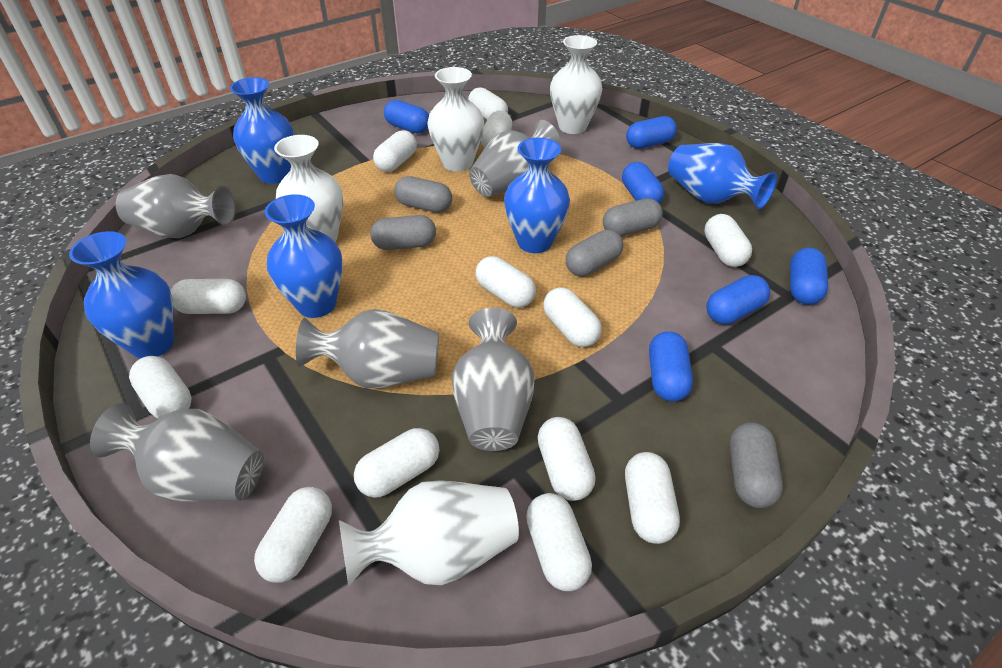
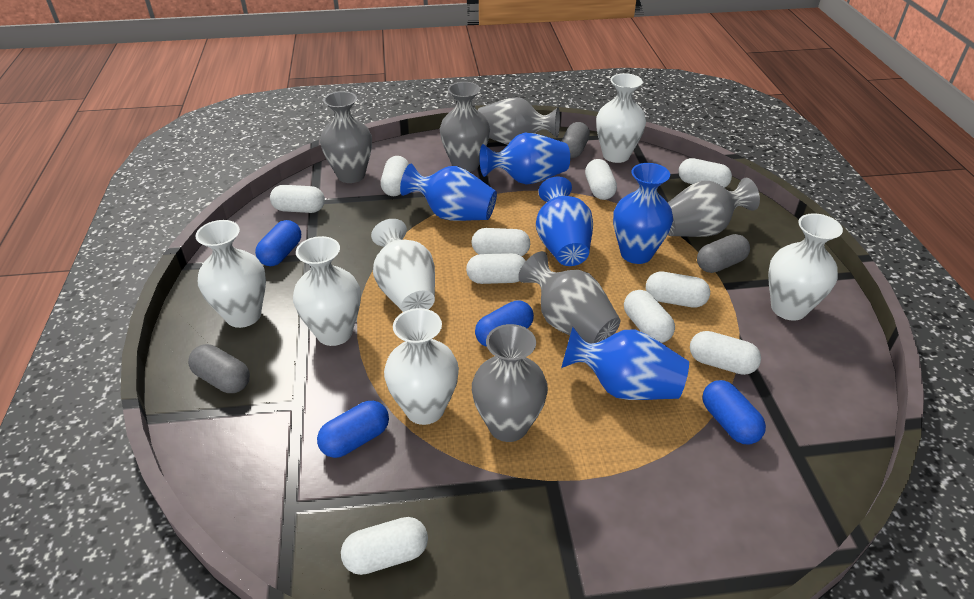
blue capsule: [384,100,429,133] [622,162,664,204] [626,116,677,149] [649,331,693,402] [707,275,770,324] [790,248,828,305] = 6 -> [255,220,301,266] [317,401,389,458] [475,300,534,347] [702,380,766,444] = 4
grey capsule: [370,215,436,250] [394,176,452,213] [566,229,623,276] [603,198,663,237] [730,422,783,508] = 5 -> [188,344,250,393] [561,122,590,158] [697,234,750,273] = 3
grey vase: [90,403,264,502] [116,174,236,238] [296,309,439,388] [452,308,535,451] [469,120,560,197] = 5 -> [320,91,372,183] [440,82,490,172] [472,324,548,442] [478,97,560,145] [518,251,620,343] [668,178,760,237] = 6
white capsule: [129,356,192,419] [170,279,246,314] [254,487,332,583] [354,428,439,498] [373,130,417,172] [468,87,508,120] [476,256,536,308] [481,110,512,148] [526,493,592,591] [538,417,596,501] [543,287,602,347] [625,452,680,544] [704,214,752,267] = 13 -> [270,185,325,213] [341,517,428,575] [381,156,409,196] [466,253,526,284] [471,228,530,256] [585,159,617,200] [624,290,675,343] [646,272,710,308] [678,158,732,188] [690,331,761,375] = 10
white vase: [274,135,343,242] [339,480,519,587] [427,67,484,172] [550,35,602,134] = 4 -> [195,220,266,328] [293,236,361,346] [371,219,435,312] [384,308,459,425] [596,73,646,163] [768,213,843,321] = 6

